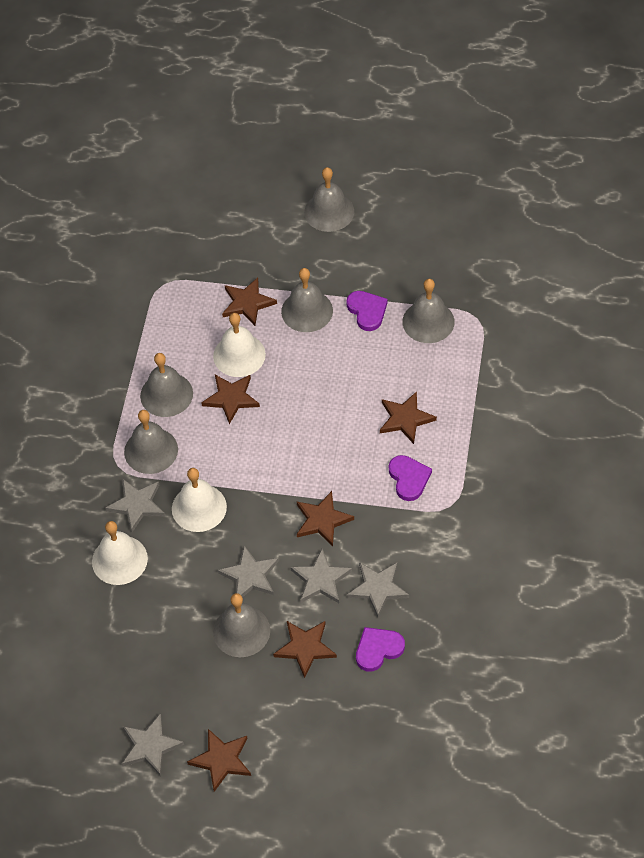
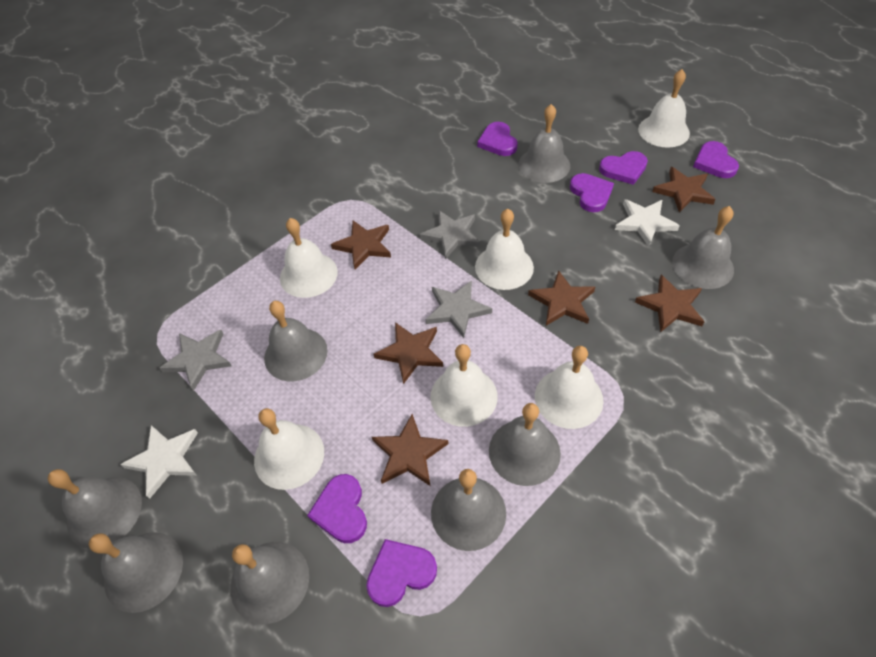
grey bell: [124,410,178,474] [140,353,193,417] [213,593,270,657] [281,268,333,332] [304,167,354,232] [402,279,455,343] = 6 -> [48,469,142,549] [89,532,183,613] [230,542,309,624] [264,301,328,381] [431,469,506,551] [489,403,561,486] [518,104,570,183] [672,206,734,289] = 8
grey star: [105,478,165,532] [122,713,184,776] [218,546,279,597] [290,549,352,603] [347,562,409,617] = 5 -> [160,330,232,391] [420,211,480,260] [425,280,492,338] = 3
purple heart: [346,291,388,331] [356,627,405,672] [389,455,432,501] = 3 -> [307,474,367,543] [366,539,437,607] [477,122,518,156] [570,173,614,212] [599,151,648,185] [693,141,739,178] = 6
white bell: [92,521,148,585] [172,468,227,532] [213,313,266,377] = 3 -> [254,408,324,490] [280,218,338,298] [430,344,498,427] [475,209,534,290] [535,346,604,429] [638,69,690,148] = 6
white star: none = 0 -> [120,425,198,499] [615,199,680,246] = 2

